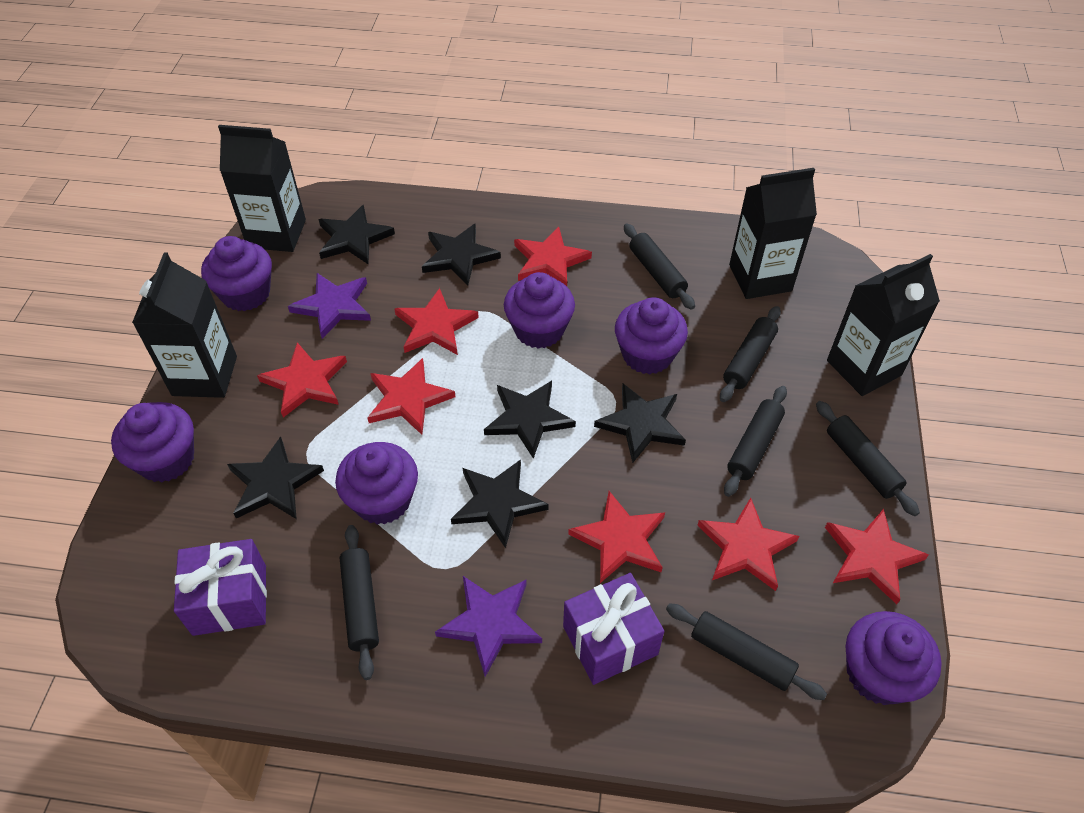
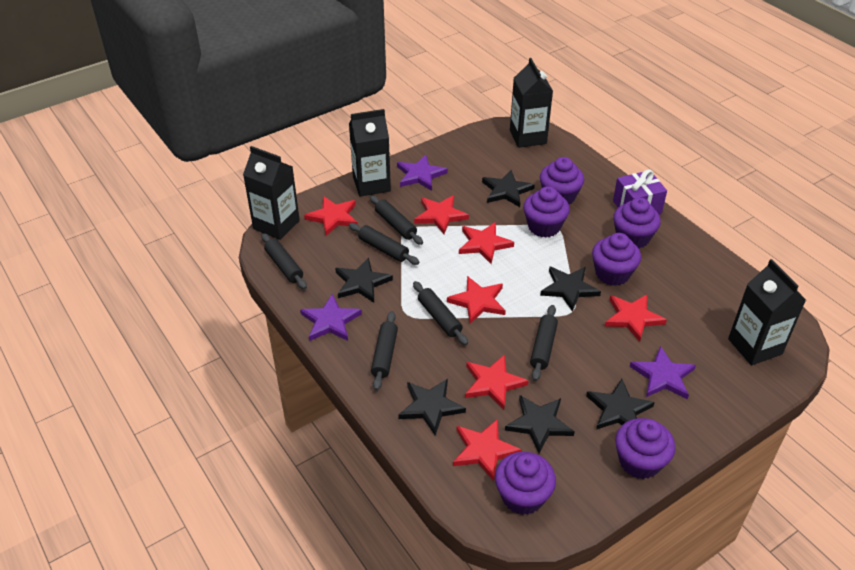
purple gift: [174,539,267,636] [563,573,664,685] = 2 -> [613,169,667,214] = 1
purple star: [288,273,371,339] [435,576,542,677] = 2 -> [300,294,362,341] [397,155,448,191] [629,346,696,399] = 3

